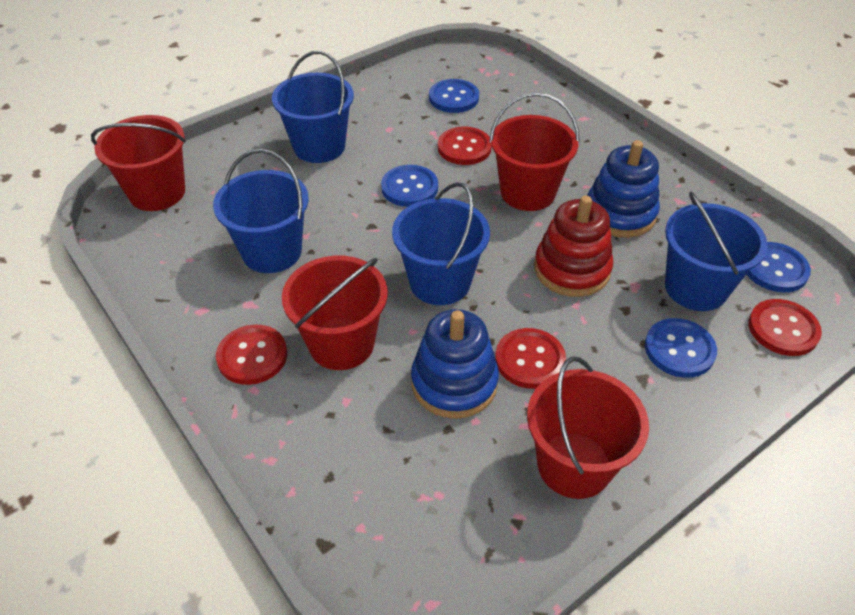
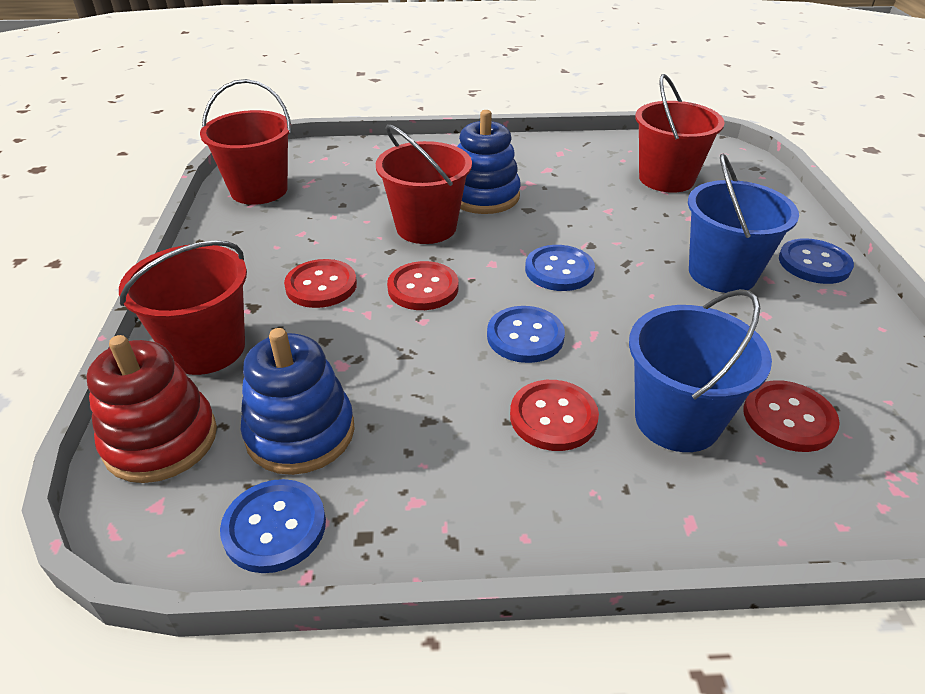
blue bucket: [213,149,309,273] [272,51,354,163] [392,182,490,305] [665,192,768,311] = 4 -> [629,289,772,452] [688,153,799,293] = 2

